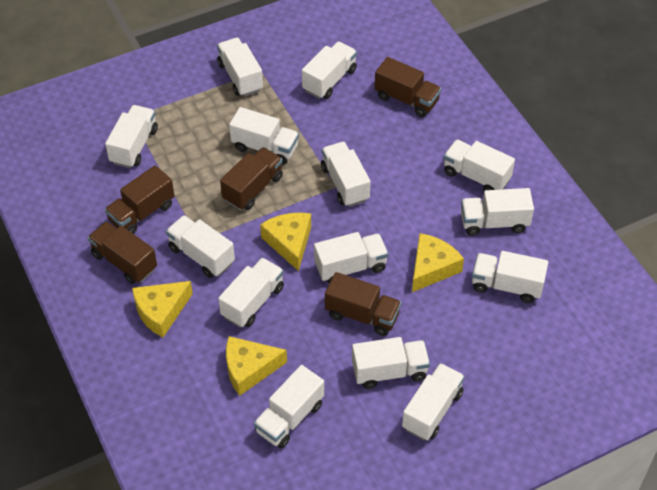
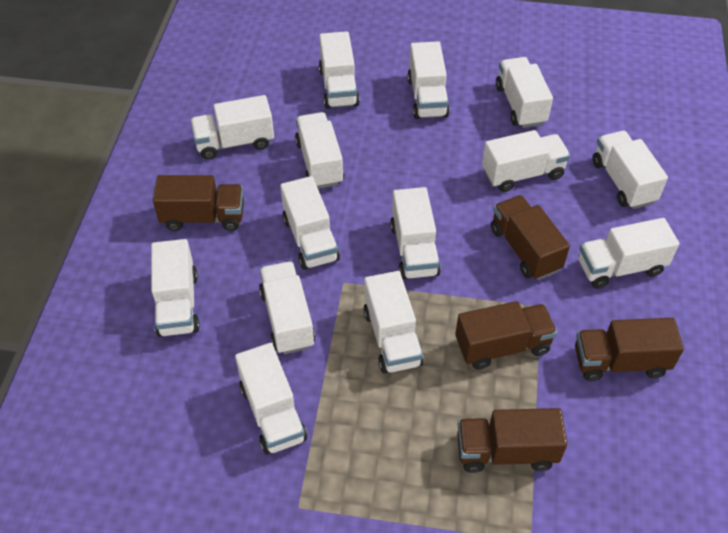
yellow cheese: [132,281,193,337] [226,336,287,396] [260,213,311,271] [412,233,464,292] = 4 -> none = 0

